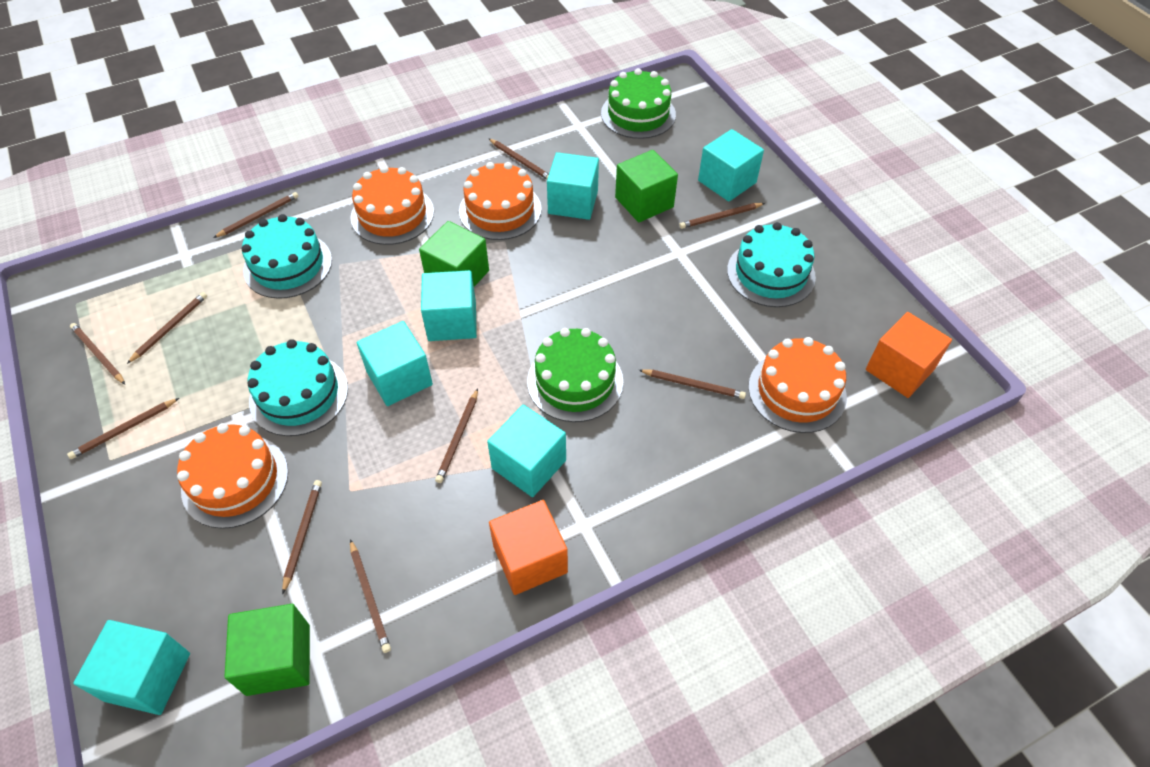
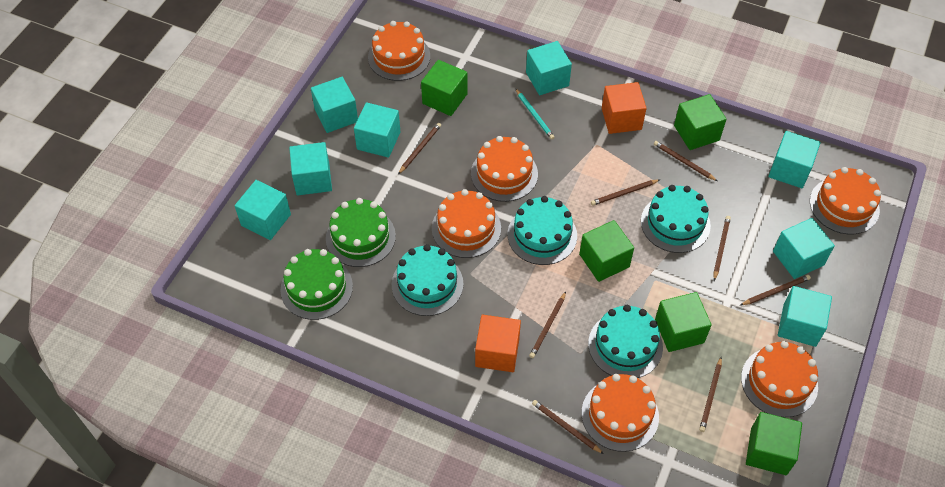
brown pencil: [67,398,179,459] [70,323,125,384] [127,292,207,364] [213,192,299,238] [282,480,322,594] [350,539,391,653] [435,389,478,483] [488,138,549,179] [639,369,746,399] [679,203,765,229] = 10 -> [398,123,441,174] [529,292,566,358] [532,400,604,454] [591,179,659,206] [654,141,717,181] [699,357,722,432] [714,216,731,281] [741,275,811,305] = 8
green cube: [224,604,310,696] [419,221,489,286] [615,150,678,223] = 3 -> [421,60,468,116] [579,220,634,282] [655,292,712,352] [674,94,726,150] [746,412,802,475] = 5
orange cake: [177,423,288,529] [350,166,434,245] [459,162,542,240] [748,337,847,433] = 4 -> [368,21,430,81] [432,189,501,258] [471,136,538,202] [582,374,659,452] [741,341,818,418] [810,167,881,234] = 6
turquoise cake: [242,214,332,299] [247,339,348,436] [727,222,816,307] = 3 -> [392,244,463,316] [508,196,577,265] [588,305,663,378] [641,185,711,253] = 4
turquoise cube: [73,620,190,715] [357,321,433,406] [421,270,477,341] [487,405,566,497] [547,152,599,220] [698,129,764,202] = 6 -> [235,180,291,240] [289,142,332,196] [311,77,358,133] [354,102,400,158] [526,41,572,95] [768,131,820,188] [773,218,835,279] [778,286,832,347] = 8
turquoise pencil: none = 0 -> [516,89,555,140] = 1

